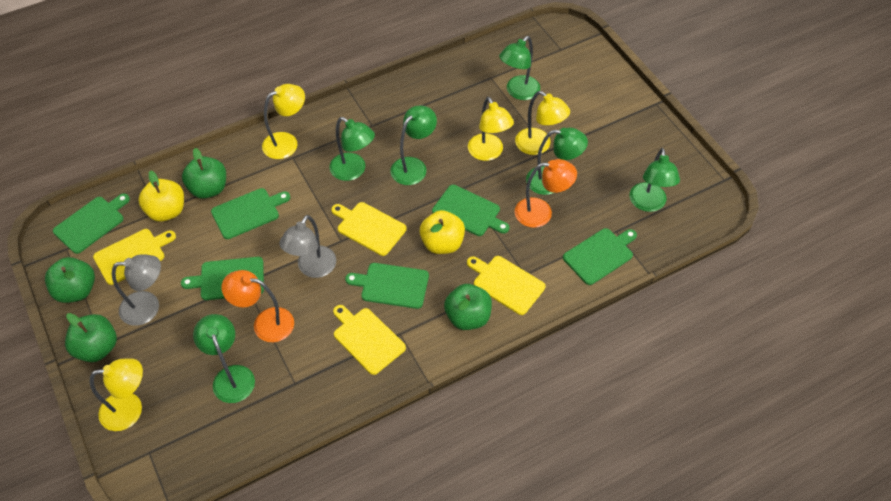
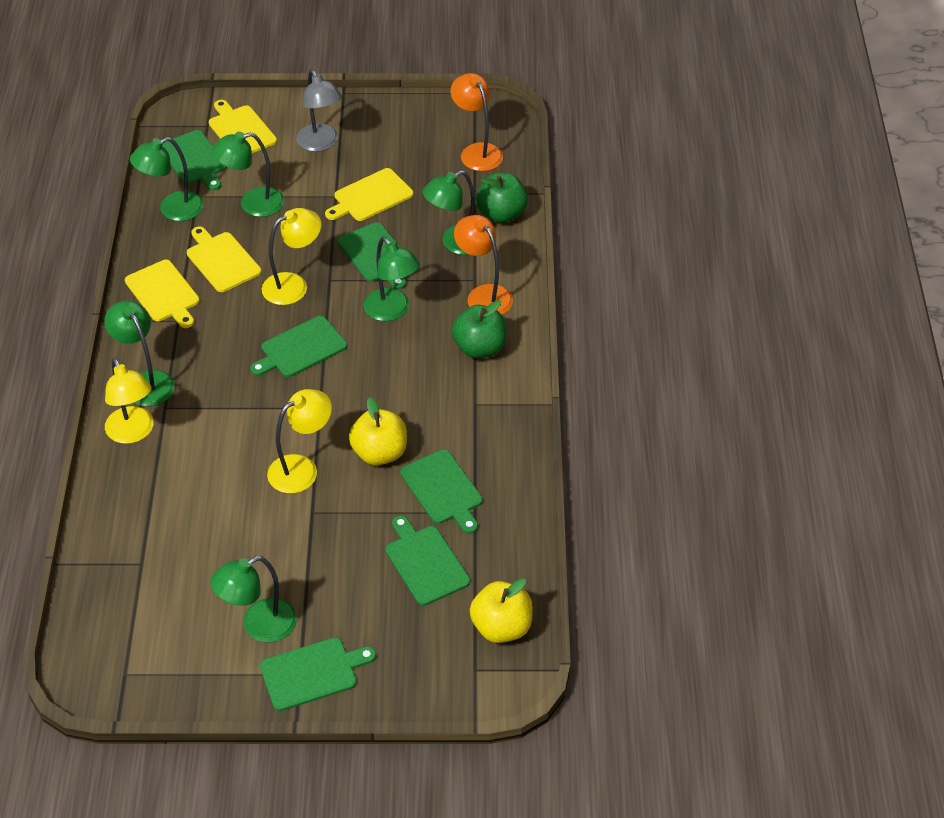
green apple: [45,257,95,303] [65,313,117,362] [182,148,226,199] [444,284,492,330] = 4 -> [452,300,507,358] [476,173,528,223] = 2
grey lamp: [112,254,161,326] [279,215,336,278] = 2 -> [296,69,342,152] = 1
yellow lamp: [90,358,143,431] [262,84,305,159] [468,97,514,161] [515,91,570,155] = 4 -> [105,358,154,444] [262,208,321,305] [267,389,332,493] = 3

